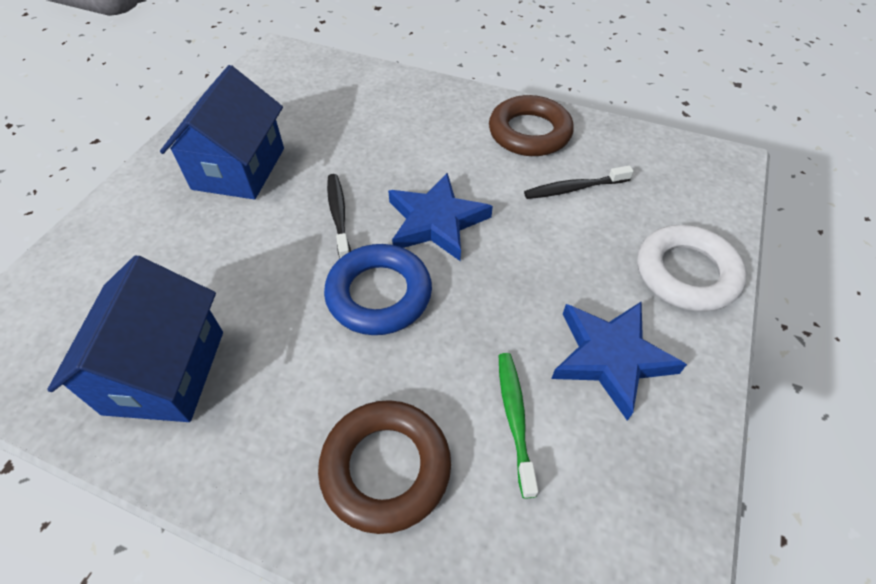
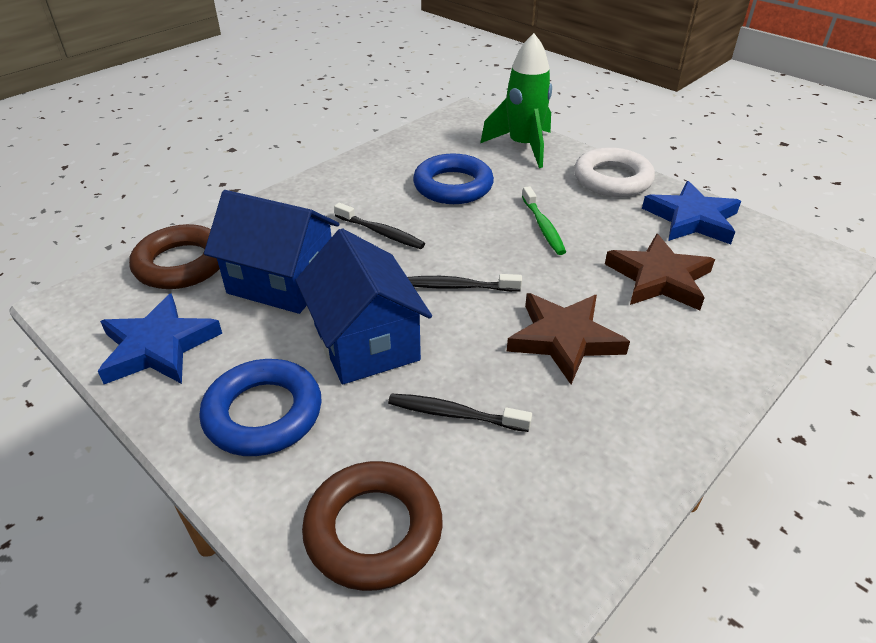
black toothbrush: [327,174,351,258] [524,165,634,199] = 2 -> [334,203,425,249] [388,393,532,432] [407,274,522,292] = 3
blue ring: [324,244,432,335] = 1 -> [199,359,322,456] [413,154,494,204] = 2
brown star: none = 0 -> [507,293,630,384] [605,234,715,310] = 2
green rocket: none = 0 -> [480,33,552,168] = 1

